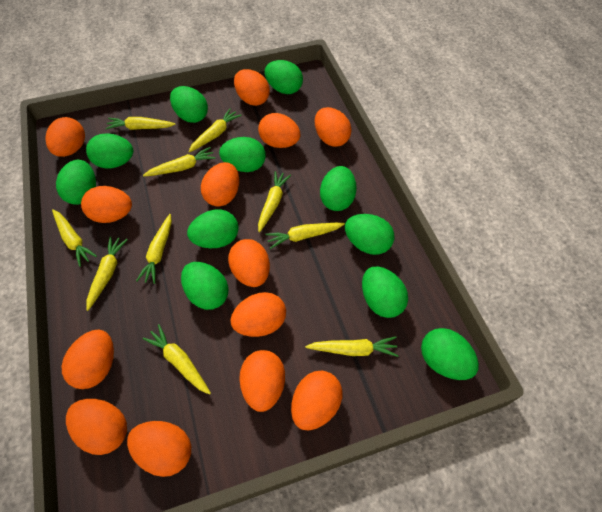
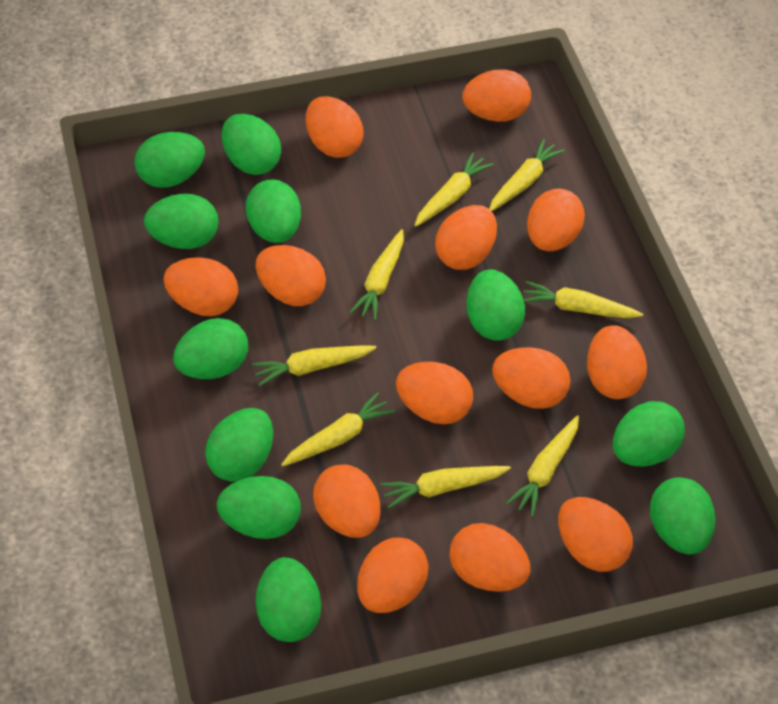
yellow carrot: [52,209,97,267] [86,236,128,311] [105,117,176,130] [136,214,172,284] [142,324,211,395] [143,147,216,177] [188,109,242,152] [258,171,291,232] [266,223,345,249] [305,336,399,357] = 10 -> [252,345,376,386] [281,392,395,466] [349,229,404,320] [380,466,511,509] [414,152,494,227] [489,139,565,211] [506,415,579,516] [523,281,643,318] = 8

